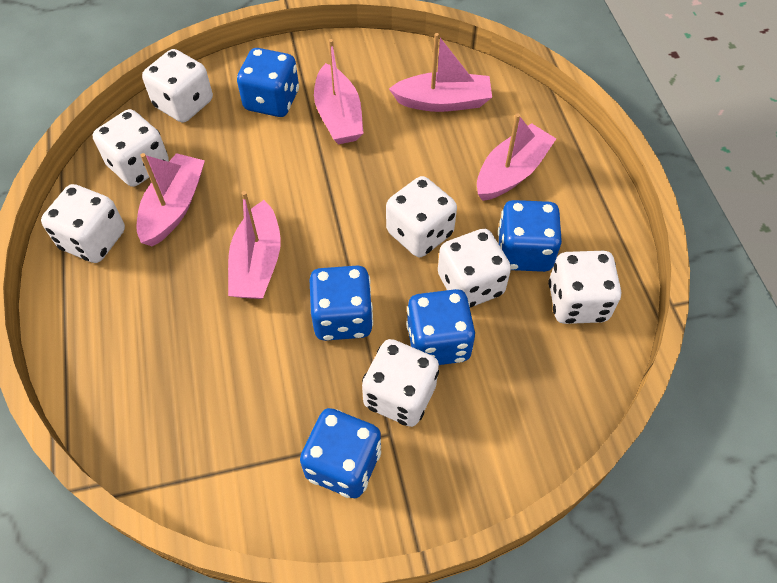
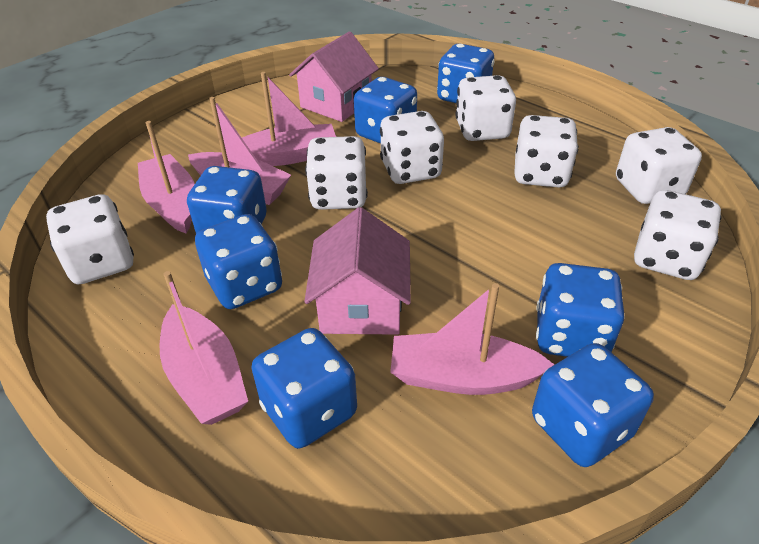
blue dice: [237,48,299,117] [300,408,381,498] [309,265,373,341] [406,289,475,365] [498,200,562,272] = 5 -> [187,166,267,234] [195,214,282,309] [251,328,357,448] [354,77,417,144] [437,44,495,103] [532,343,654,467] [536,263,625,357] = 7
pink house: none = 0 -> [289,31,379,122] [304,207,411,335] = 2

